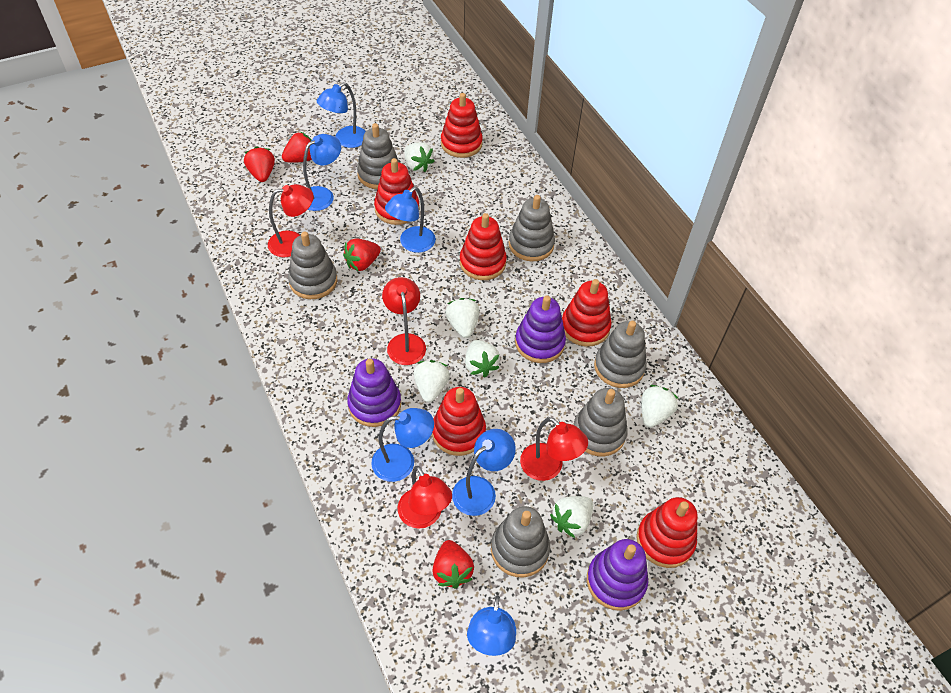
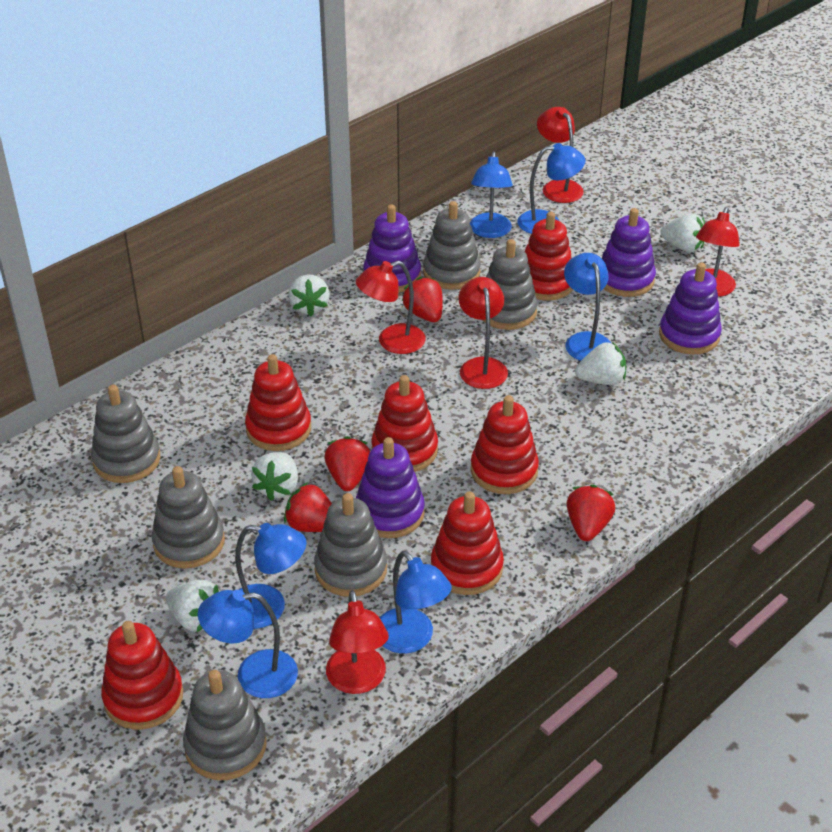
purple stacking toy: [347,358,401,427] [515,296,566,363] [587,539,648,611] = 3 -> [356,437,425,538] [363,204,421,293] [602,208,656,297] [659,263,722,354] = 4
red lamp: [268,184,314,257] [382,277,426,365] [397,466,452,529] [520,417,588,481] = 4 -> [326,590,389,694] [356,261,426,354] [459,277,508,389] [537,107,584,203] [696,207,740,297] = 5
white strawberry: [405,142,435,172] [414,360,450,403] [445,298,480,338] [465,340,500,378] [550,496,593,538] [642,385,679,428] = 6 -> [166,580,219,633] [251,452,298,501] [288,275,330,316] [575,342,626,385] [661,213,705,252] = 5

